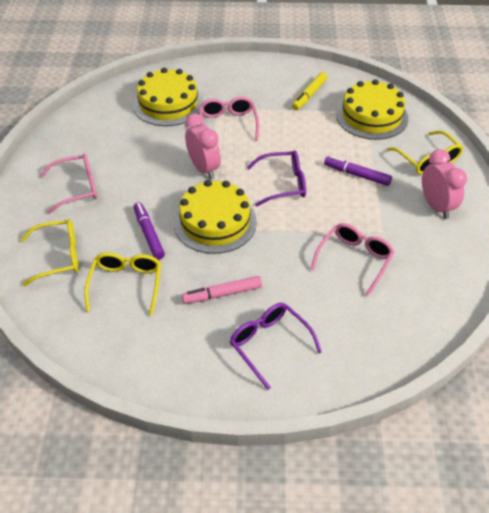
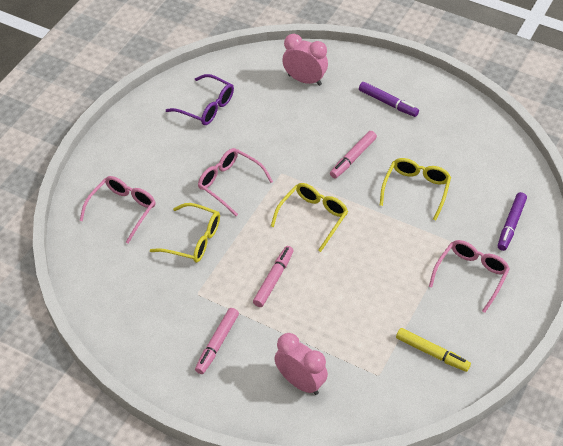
pink marker: [182,276,262,304] = 1 -> [195,308,239,374] [253,246,294,307] [330,131,377,179] = 3
purple glasses: [229,303,322,390] [247,151,306,206] = 2 -> [166,74,234,125] = 1
yellow cake: [133,68,204,126] [174,180,257,254] [336,79,408,140] = 3 -> none = 0

